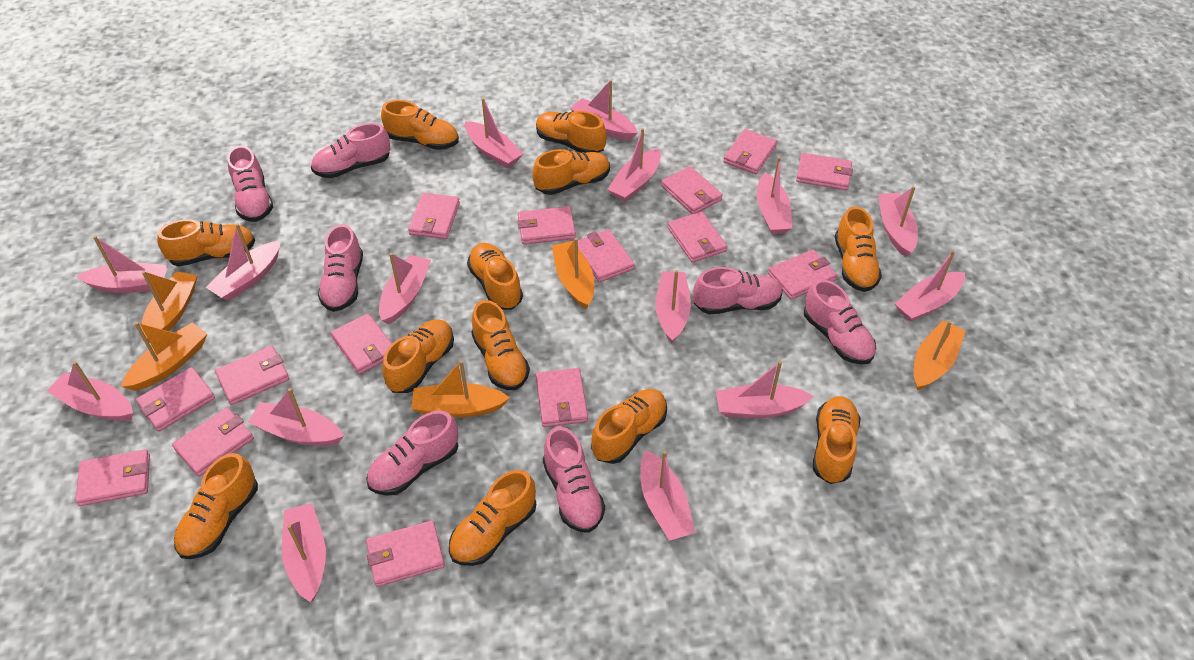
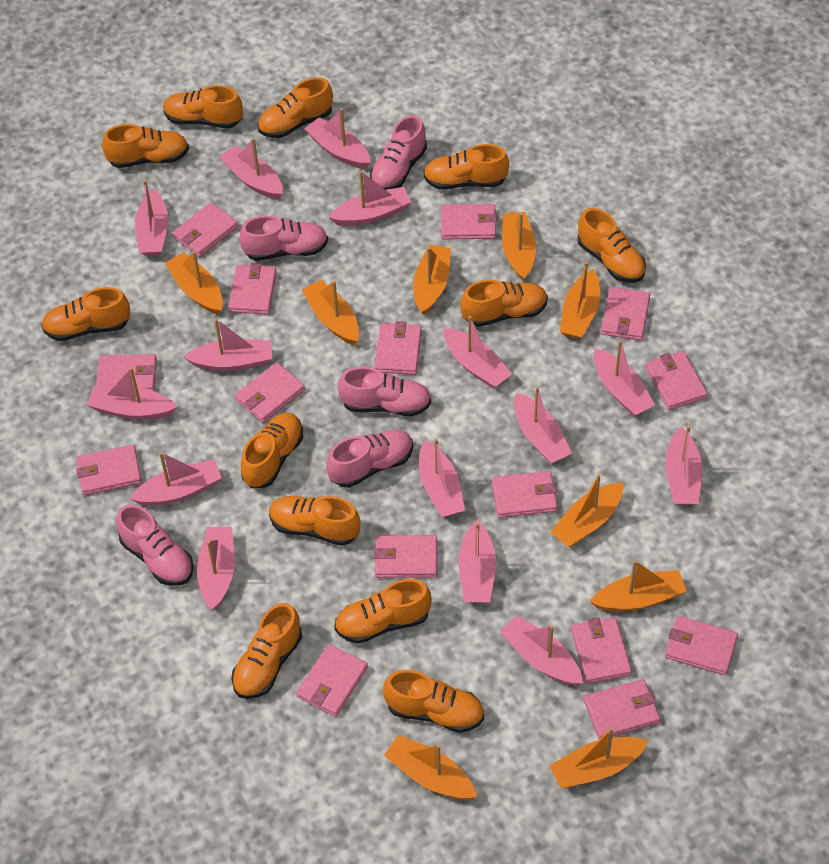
orange boat: [121,322,207,391] [141,271,198,343] [411,360,510,417] [552,238,594,309] [914,320,965,390] = 5 -> [165,251,223,315] [302,280,359,345] [384,735,477,799] [413,245,451,315] [502,212,536,281] [549,727,648,789] [551,474,623,547] [560,262,600,339] [590,560,687,611] = 9
pink shoe: [227,145,273,222] [311,123,390,178] [318,224,363,312] [366,410,458,496] [543,427,605,533] [693,267,783,315] [804,279,876,365] = 7 -> [116,504,194,586] [239,216,328,261] [326,430,413,488] [338,367,431,417] [370,115,427,190] = 5

